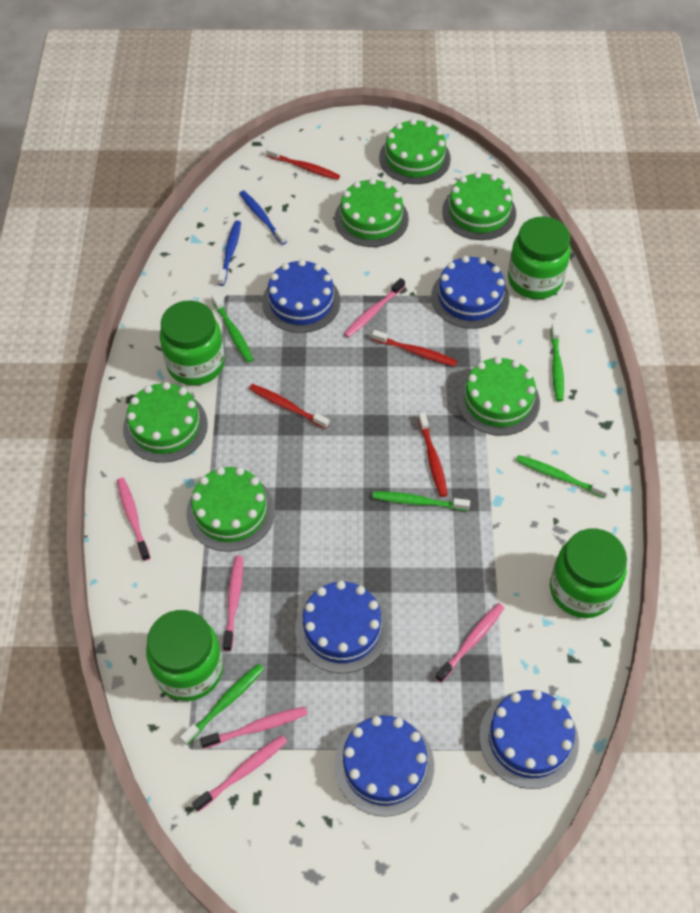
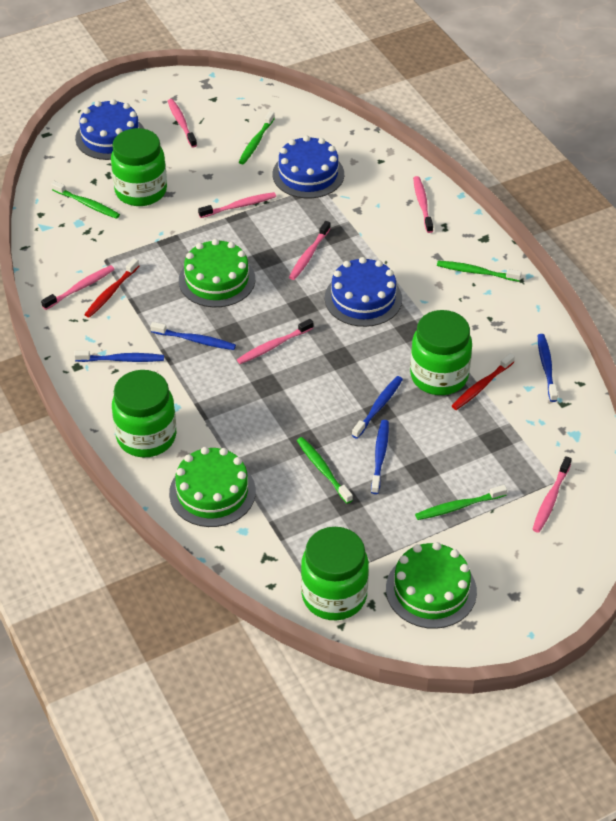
blue cake: [262,259,340,333] [295,581,389,673] [334,716,434,817] [431,256,509,329] [479,690,579,789] = 5 -> [75,99,145,160] [273,135,344,198] [325,257,402,327] = 3
blue toothbrush: [217,221,241,286] [239,191,287,245] = 2 -> [74,351,164,362] [151,322,236,350] [352,376,403,439] [371,420,389,494] [538,334,558,402] = 5
green cake: [123,382,208,463] [186,467,275,552] [334,178,409,247] [379,119,451,184] [442,172,516,240] [457,356,540,436] = 6 -> [169,447,256,527] [179,239,255,307] [386,542,477,629] = 3
pink toothbrush: [117,478,150,561] [192,735,287,812] [200,707,307,749] [223,556,243,651] [344,278,405,338] [435,603,504,683] = 6 -> [41,265,115,310] [168,99,197,148] [198,192,276,218] [237,319,313,364] [289,221,331,280] [413,176,433,233] [532,456,572,533] = 7
red toothbrush: [249,384,329,429] [266,147,340,180] [372,330,457,367] [418,412,448,497] = 4 -> [84,258,139,318] [452,353,515,410] = 2

